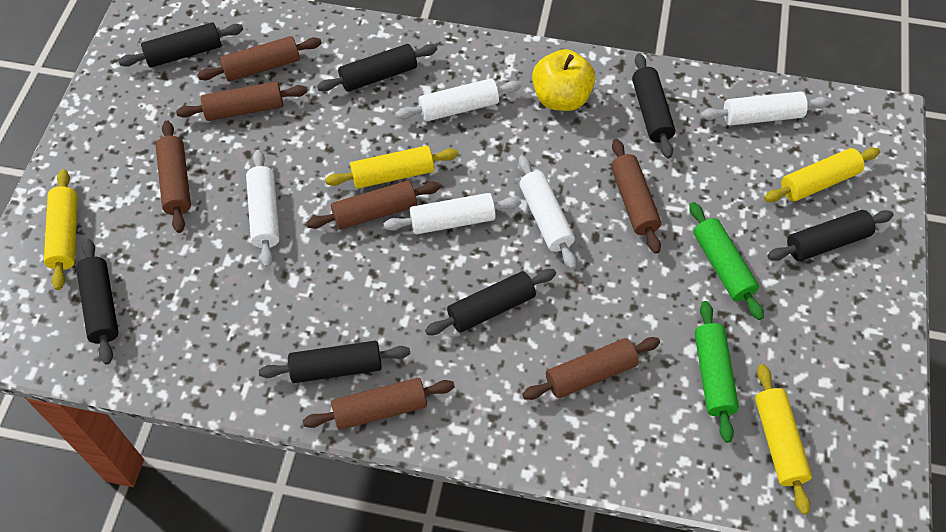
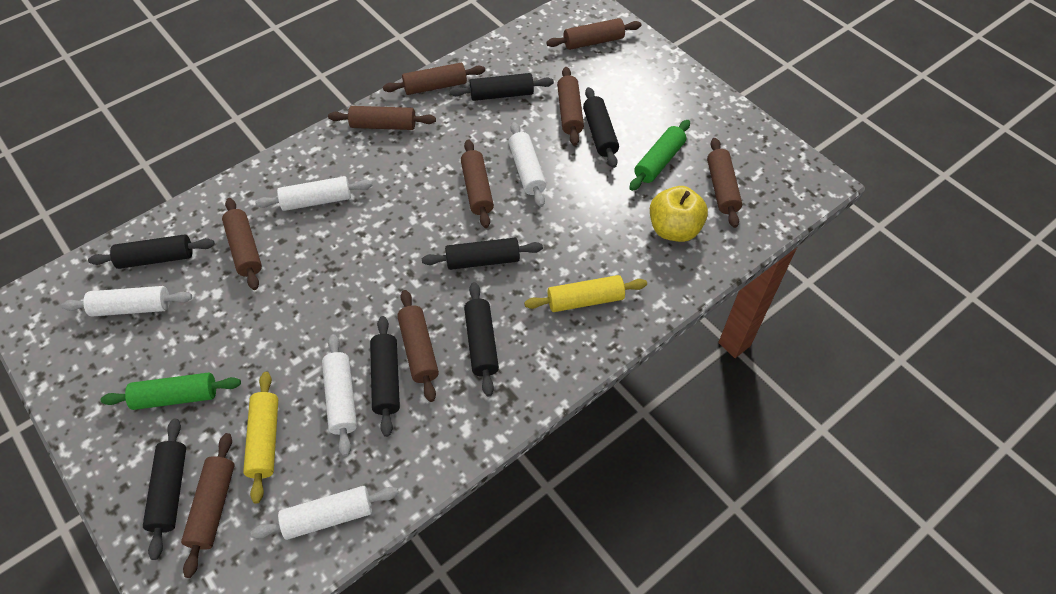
brown rolling pin: [156,120,191,233] [176,82,307,121] [197,36,321,81] [302,378,455,430] [306,181,440,230] [522,337,660,400] [611,139,661,254] = 7 -> [181,433,235,578] [222,198,262,290] [328,106,436,130] [383,63,485,95] [397,290,439,402] [461,139,494,228] [546,18,641,50] [557,67,584,146] [707,138,742,228] = 9
yellow rolling pin: [44,169,78,290] [325,146,459,189] [755,364,812,514] [764,148,880,202] = 4 -> [243,372,278,503] [524,275,647,312] = 2

